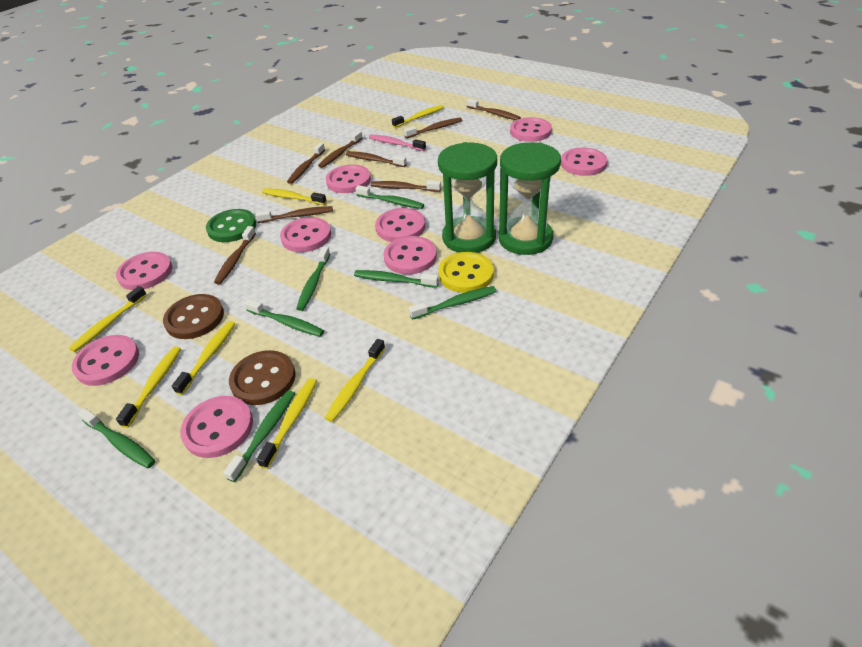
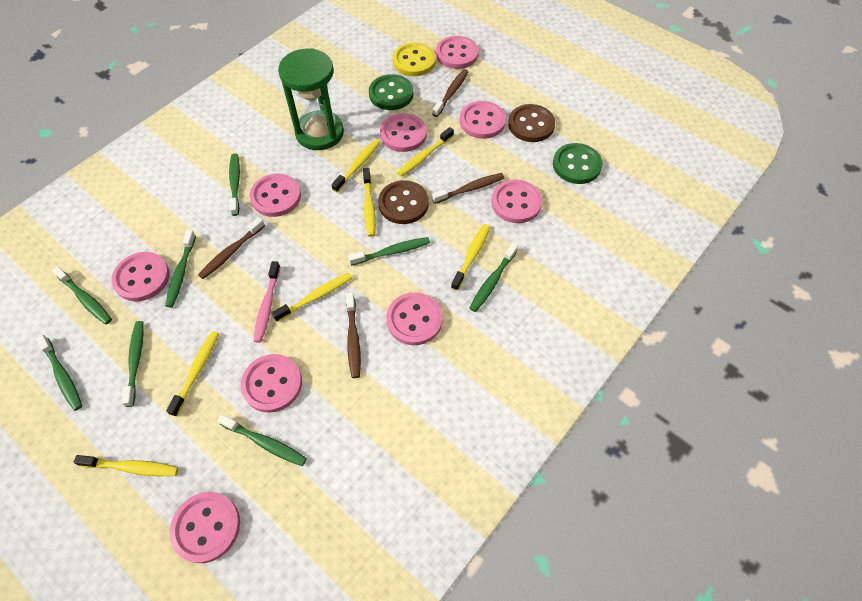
brown toothbrush: [214,226,256,284] [255,206,333,223] [287,143,325,184] [318,131,363,168] [346,151,407,167] [370,180,441,192] [404,118,462,138] [467,98,521,120] = 8 -> [198,217,265,279] [346,293,361,378] [432,69,468,117] [432,173,504,204] = 4
green button: [206,209,256,242] = 1 -> [369,74,413,110] [553,143,603,184] = 2
green hourglass: [438,142,497,253] [498,142,561,255] = 2 -> [278,48,344,150] = 1
green toothbrush: [77,408,155,469] [223,390,295,482] [244,299,324,337] [296,247,330,311] [354,270,439,288] [355,185,424,209] [409,286,496,320] = 7 -> [36,334,82,411] [52,266,112,325] [121,321,144,407] [165,230,196,307] [217,414,307,466] [229,154,240,216] [348,237,430,266] [470,243,518,312] = 8

